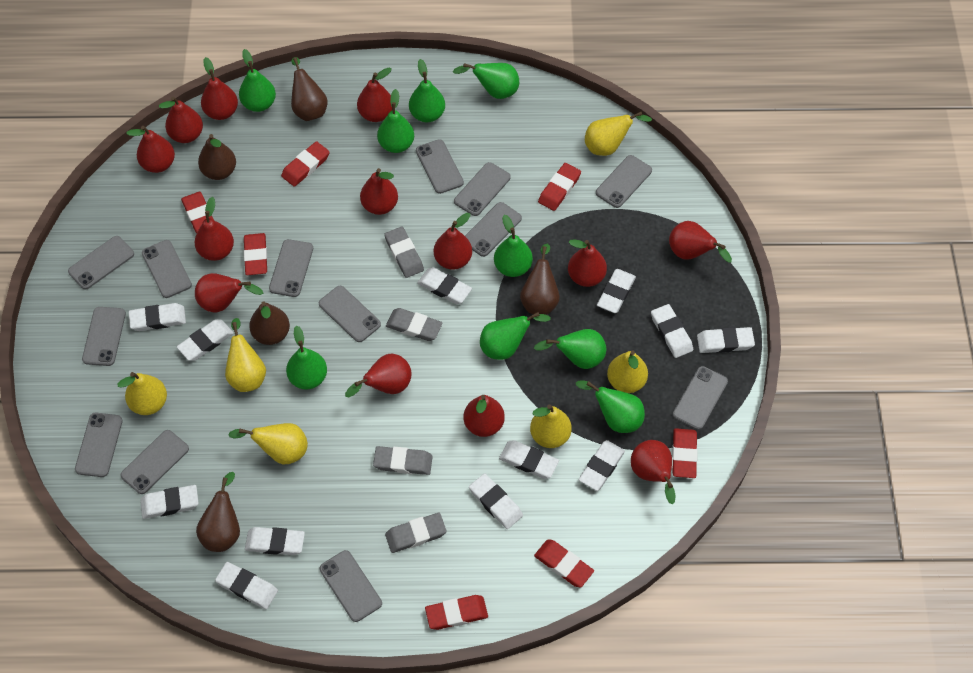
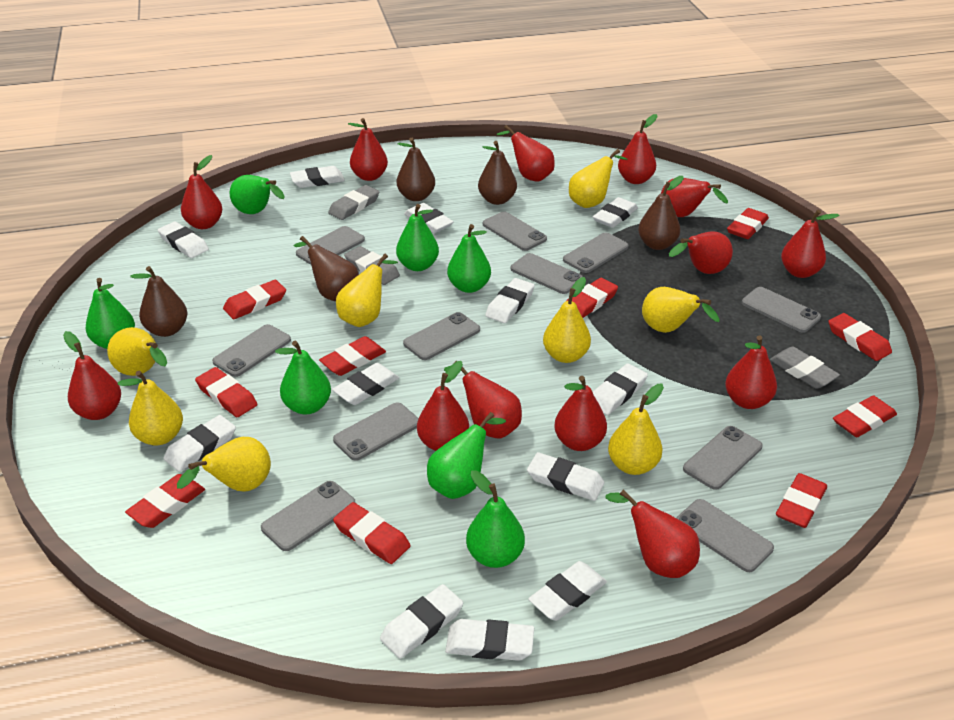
green pear: [239,49,276,112] [286,325,327,390] [377,89,414,153] [409,59,445,122] [453,63,519,99] [480,312,551,360] [494,215,533,277] [534,329,606,369] [576,380,645,433] = 9 -> [86,278,135,349] [230,175,285,214] [275,341,331,414] [396,204,439,271] [427,412,506,499] [447,224,491,293] [466,470,525,568] = 7
grey eraser: [373,446,433,475] [384,227,424,278] [385,513,447,553] [386,308,443,341] = 4 -> [328,185,379,220] [344,246,400,285] [770,346,840,389] = 3
grey phone: [68,236,134,289] [75,413,123,477] [82,307,126,366] [121,430,189,494] [142,240,192,298] [269,239,313,297] [319,286,381,342] [320,550,382,622] [416,139,464,194] [454,162,511,216] [465,202,522,257] [596,155,652,208] [673,366,728,430] = 13 -> [212,324,291,377] [261,481,356,551] [296,226,365,265] [333,402,419,461] [403,312,480,360] [483,211,547,251] [511,253,583,294] [563,233,628,273] [676,499,774,572] [683,426,763,490] [742,287,821,333] = 11
red eraser: [181,192,214,233] [244,233,267,275] [281,141,330,187] [425,595,488,630] [534,539,594,587] [538,163,581,211] [672,428,698,478] = 7 -> [125,474,205,528] [195,367,258,417] [223,280,286,319] [319,336,386,376] [333,502,411,564] [566,278,618,318] [727,208,769,239] [776,473,827,528] [828,313,892,361] [833,395,897,437] = 10
yellow pear: [117,372,167,415] [225,318,266,392] [228,423,308,464] [530,405,572,448] [585,112,652,156] [607,350,648,393] = 6 -> [107,327,167,376] [118,371,183,446] [177,437,271,492] [336,254,398,327] [543,277,591,363] [569,149,628,208] [608,384,664,475] [642,287,720,333] = 8

